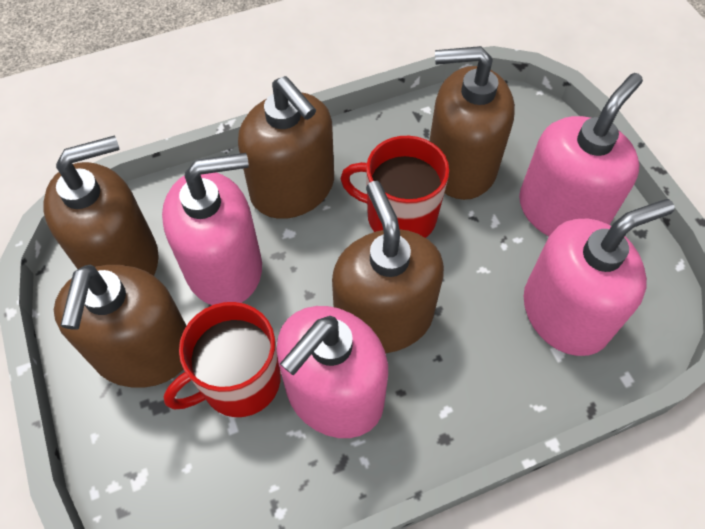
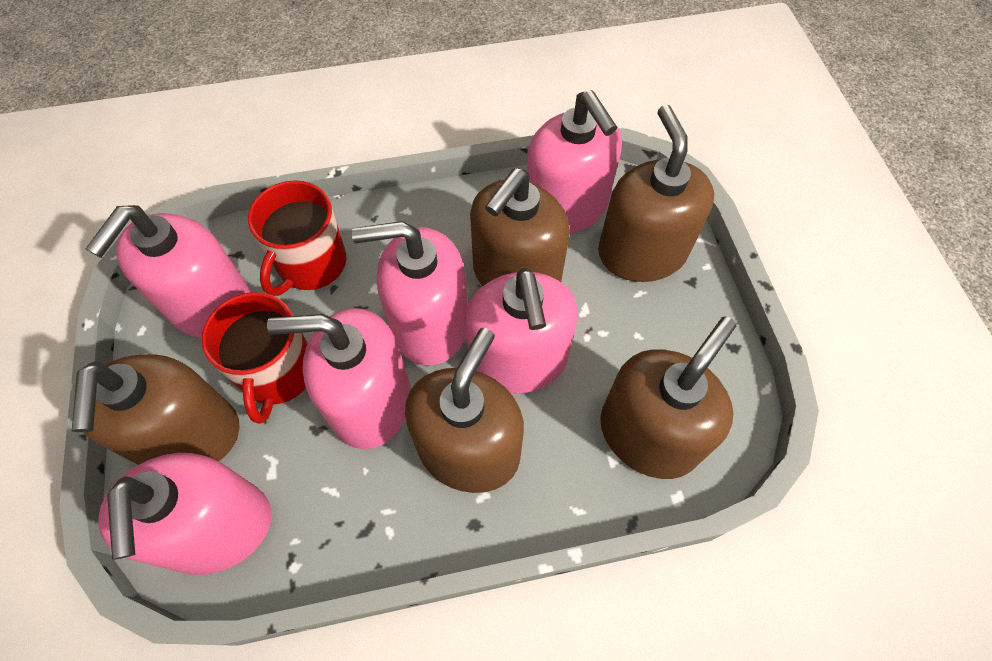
pink soap dispenser: [162,153,262,305] [276,306,388,438] [519,73,643,236] [523,199,674,356] = 4 -> [86,205,251,338] [98,453,272,575] [267,308,411,449] [351,221,468,366] [465,268,578,394] [527,90,622,234] = 6

